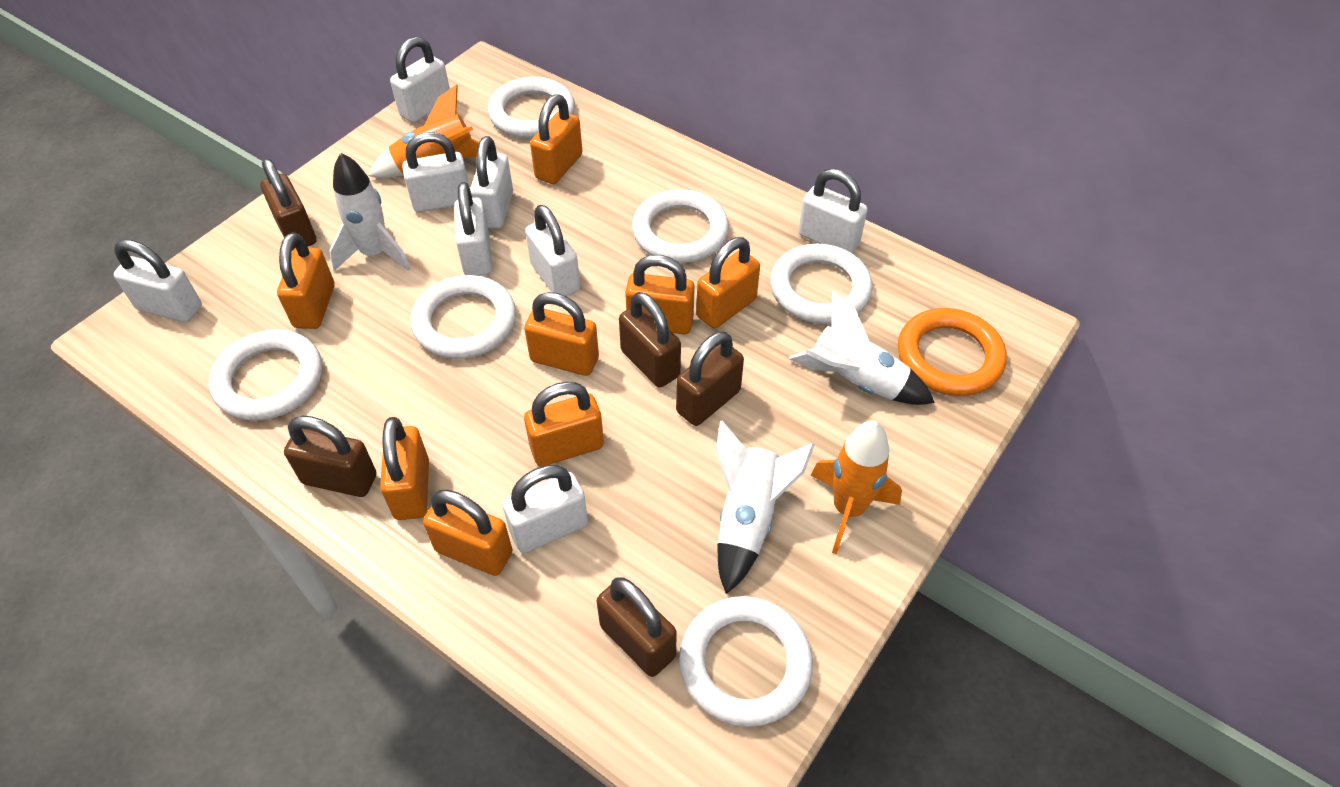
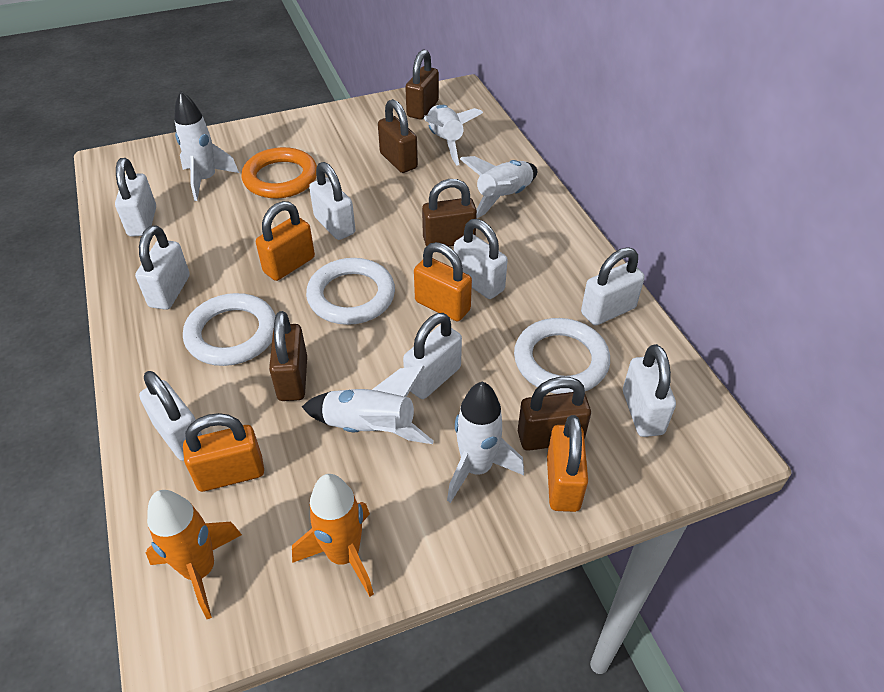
orange padlock: [277,232,334,329] [380,417,429,520] [423,490,512,576] [524,292,599,376] [524,382,604,467] [530,94,582,184] [625,255,695,334] [696,237,760,328] = 8 -> [183,413,264,492] [256,201,315,281] [414,242,472,321] [547,415,588,512] = 4
white ring: [209,330,322,421] [411,275,516,359] [488,77,575,138] [632,189,729,263] [679,596,813,727] [770,244,872,324] = 6 -> [183,293,276,366] [306,258,395,325] [514,318,610,394] = 3
white rocket: [329,153,411,271] [716,421,815,594] [789,290,935,405] = 3 -> [174,91,239,201] [302,366,434,444] [424,105,483,165] [447,381,524,503] [460,156,537,219] = 5

